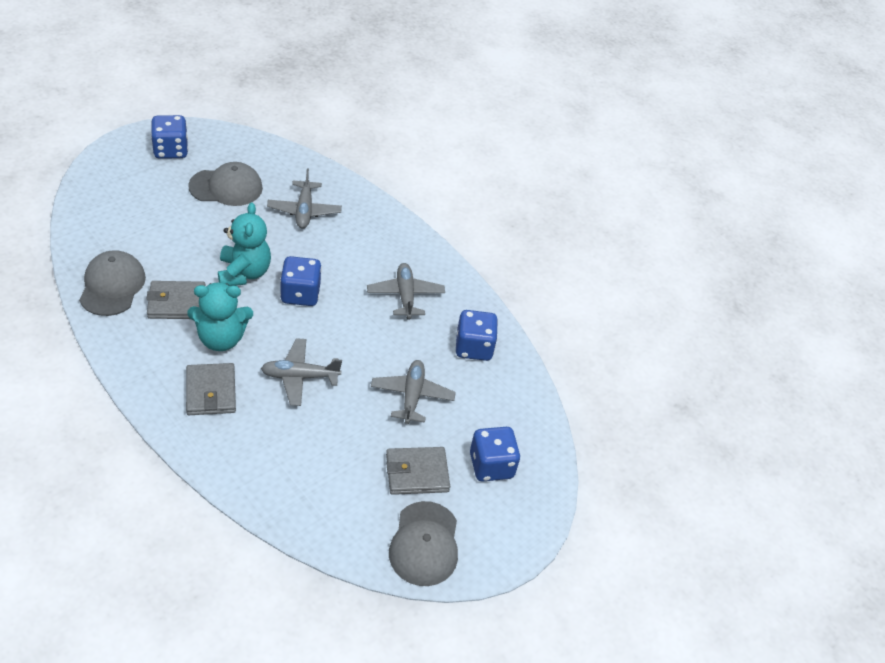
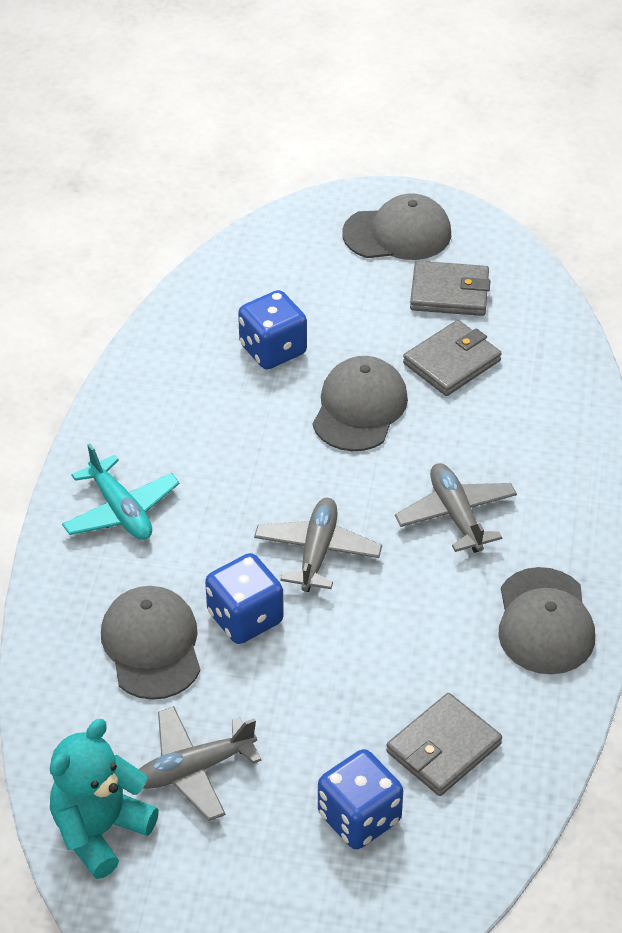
blue dice: [151,115,188,159] [280,256,322,306] [456,310,498,361] [470,427,520,481] = 4 -> [205,553,284,644] [238,290,307,369] [318,749,403,849] = 3
grey cap: [79,250,146,316] [188,162,263,206] [389,501,458,586] = 3 -> [101,586,200,700] [313,356,408,451] [342,194,451,260] [498,567,595,674] = 4
grey plane: [261,338,342,406] [267,168,342,228] [367,263,445,320] [371,360,456,424] = 4 -> [139,706,262,821] [254,498,382,592] [395,463,517,553] = 3
turquoise plane: none = 0 -> [62,444,180,540] = 1
turquoise teddy bear: [187,282,253,351] [218,203,271,286] = 2 -> [50,719,159,879] = 1

